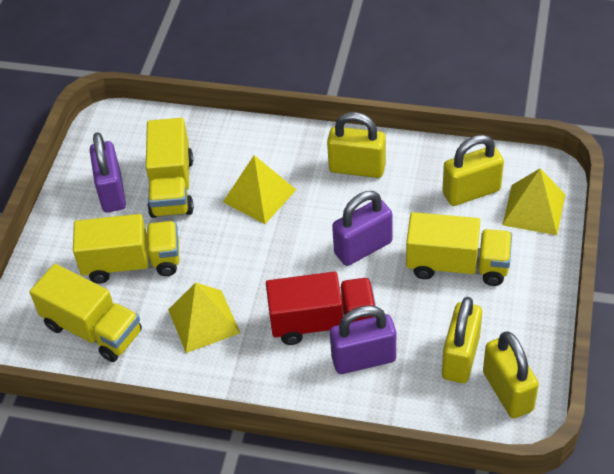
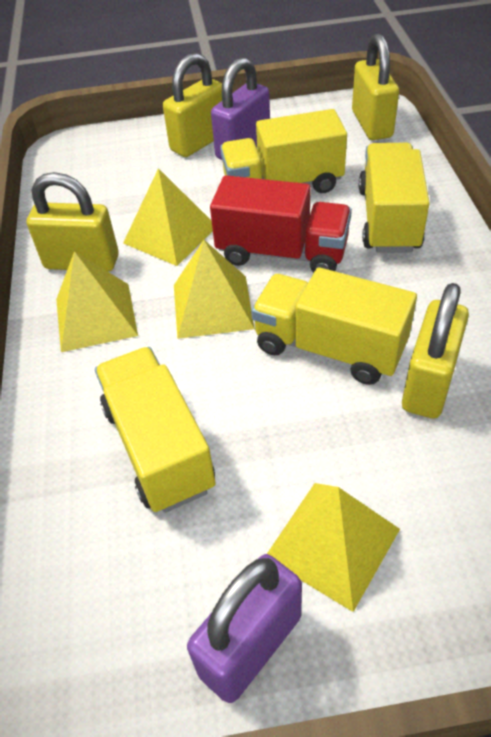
purple padlock: [90,132,126,213] [330,305,396,374] [332,191,392,266] = 3 -> [187,554,302,703] [211,57,270,160] = 2
yellow pyramid: [168,282,240,353] [223,155,296,224] [502,169,566,235] = 3 -> [56,251,138,352] [123,168,213,266] [174,240,255,339] [267,483,400,612] = 4

